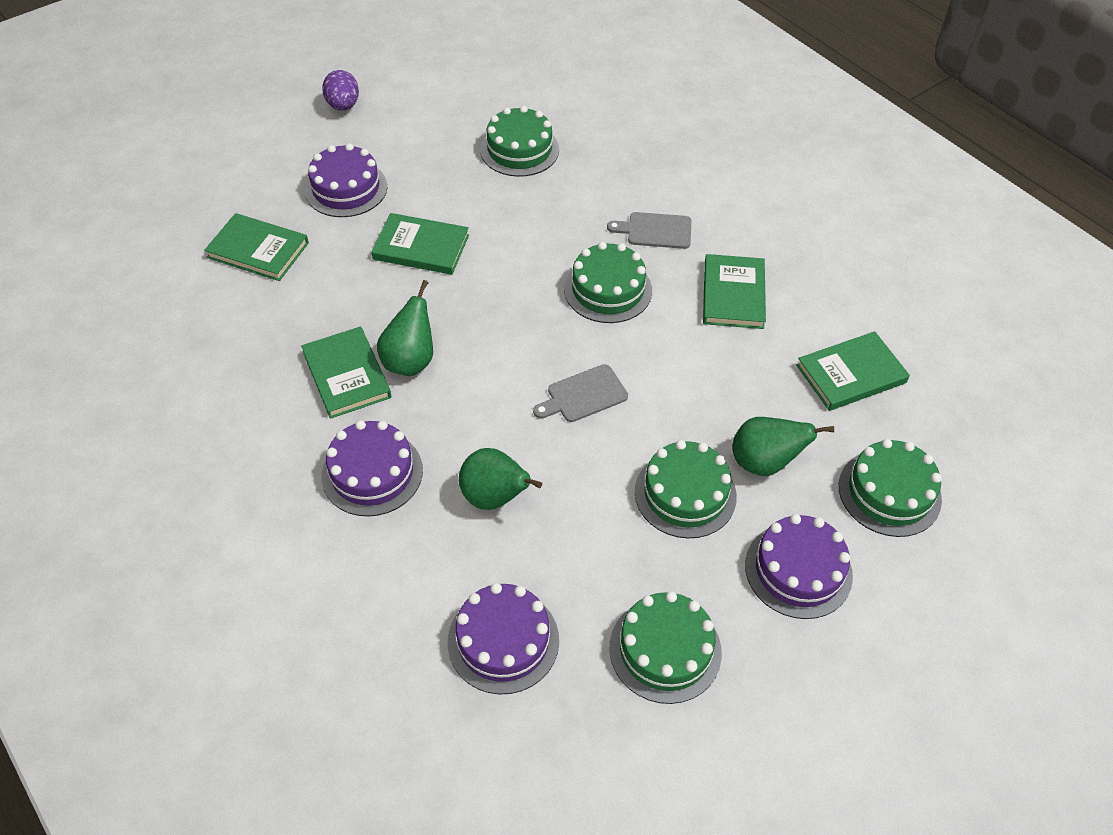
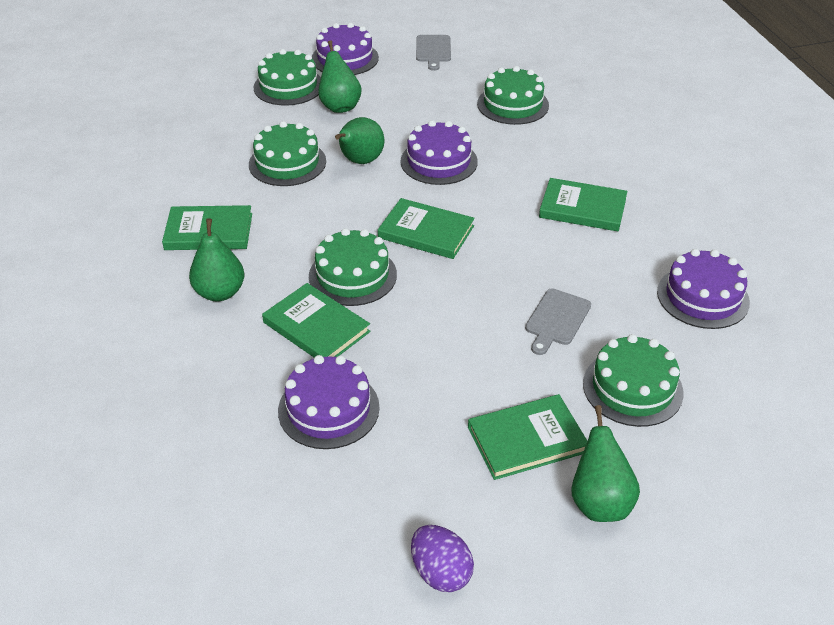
green pear: [377,280,433,376] [459,448,542,510] [732,417,834,476] = 3 -> [189,218,244,301] [318,40,362,113] [335,117,384,164] [571,405,640,522] = 4

